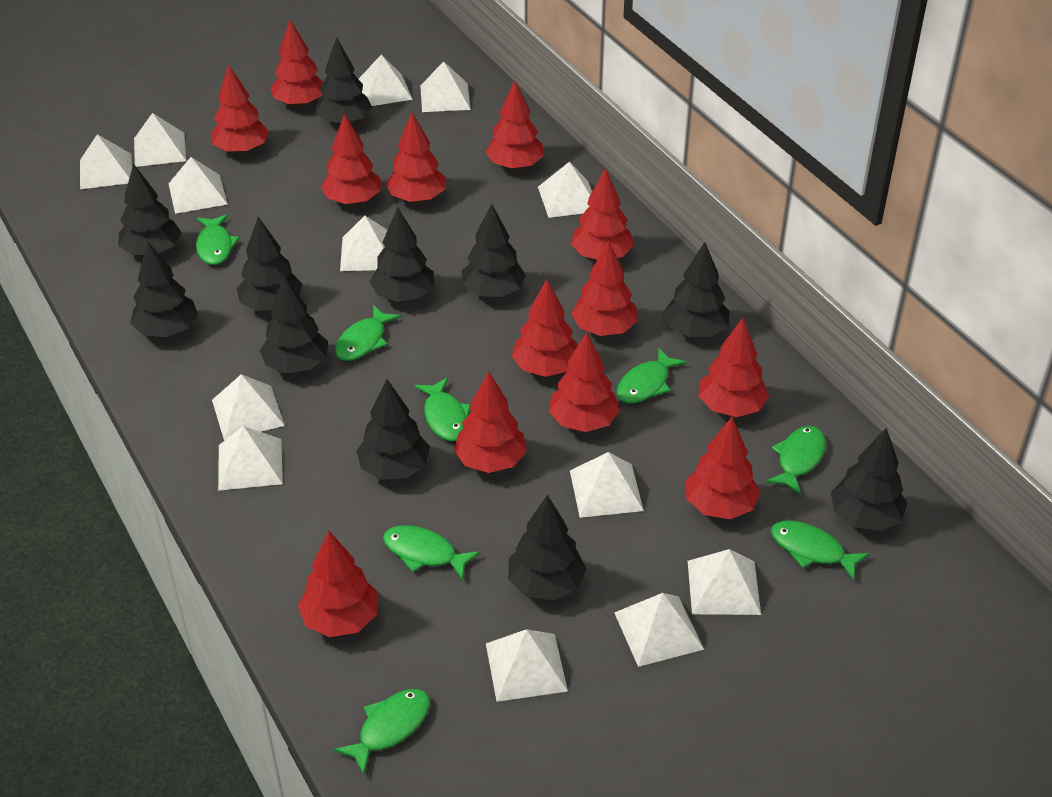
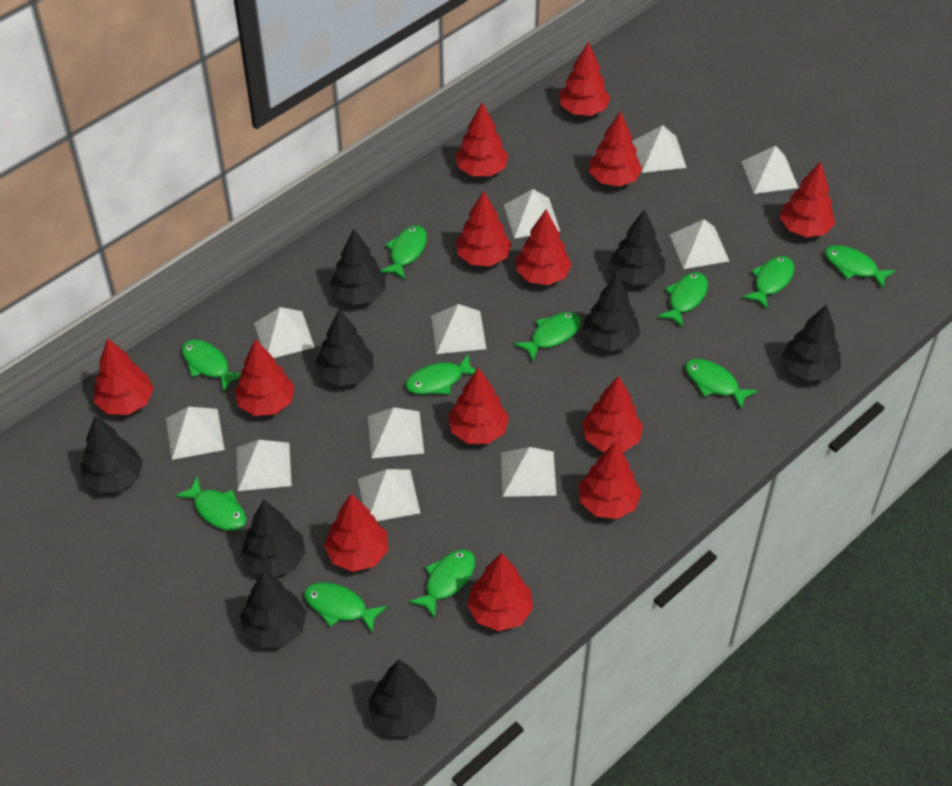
black tree: [119,164,182,255] [130,242,198,337] [237,217,302,311] [260,276,328,373] [315,37,372,124] [357,379,430,480] [370,207,434,302] [462,203,526,297] [508,495,586,600] [663,242,730,337] [831,428,907,531] = 11 -> [80,416,143,493] [240,571,307,648] [241,500,306,577] [315,309,373,386] [330,228,386,305] [368,660,437,736] [582,274,640,351] [609,209,665,285] [782,304,841,381] = 9
green fish: [196,214,240,265] [333,689,430,775] [335,305,401,361] [383,525,480,580] [414,378,471,441] [616,348,687,404] [766,426,826,495] [771,520,869,580] = 8 -> [175,477,246,531] [182,340,241,392] [304,582,387,634] [381,225,427,279] [405,353,476,394] [409,549,475,618] [514,312,581,361] [657,272,708,327] [685,359,758,409] [742,256,794,310] [825,245,896,288] = 11
white pyramid: [80,134,132,189] [134,113,186,167] [169,157,228,214] [212,374,285,441] [218,426,283,491] [340,216,387,271] [359,55,413,106] [420,61,471,112] [486,629,568,702] [538,162,592,218] [570,452,644,518] [614,593,704,667] [688,549,761,615] = 13 -> [166,407,225,460] [236,440,292,491] [254,307,315,358] [358,469,420,521] [368,407,424,458] [431,304,486,354] [501,447,557,497] [504,189,560,238] [632,125,687,173] [670,219,729,269] [741,146,798,194] = 11

